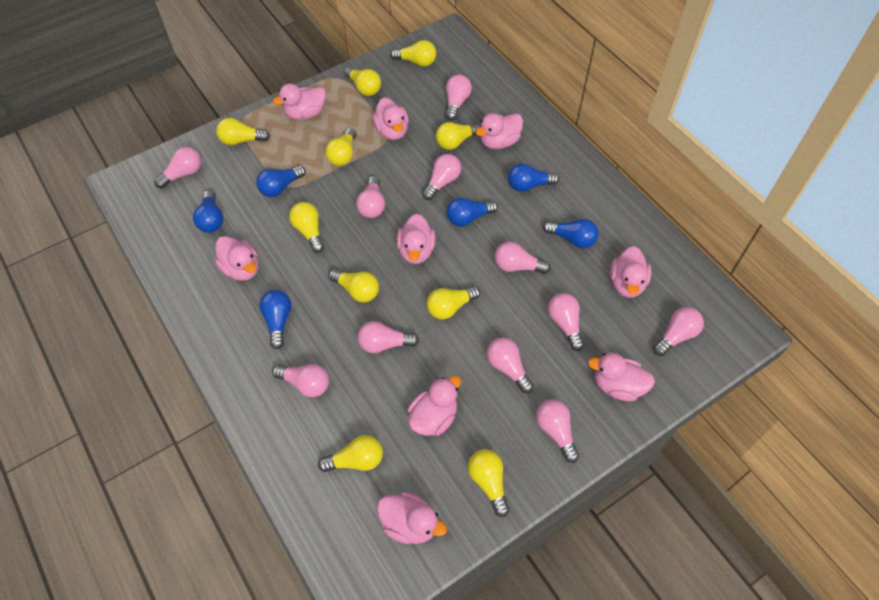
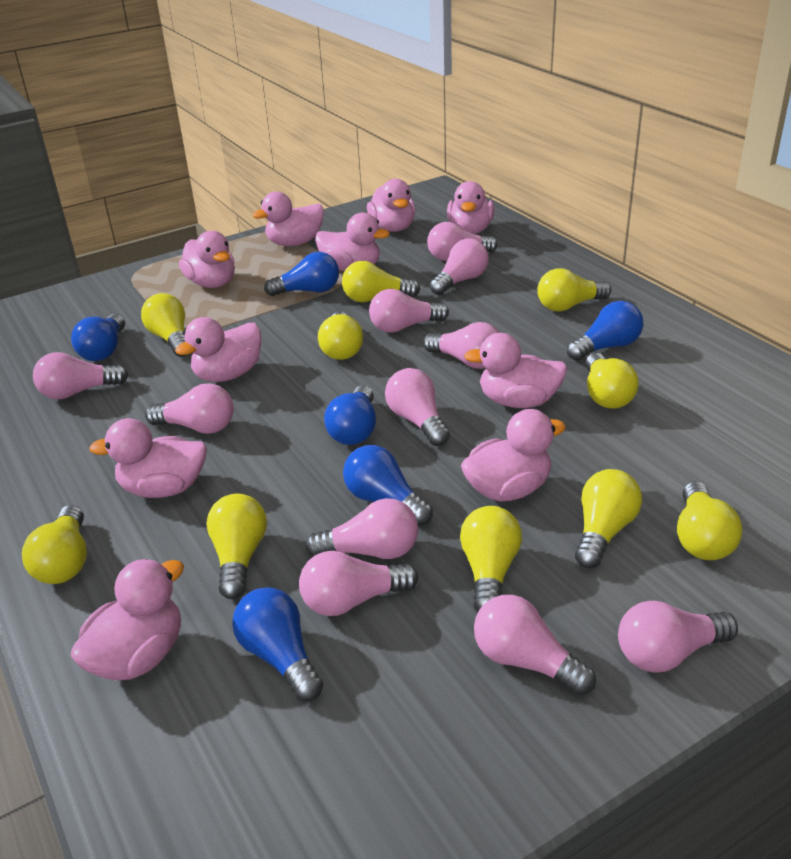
pink duck: [214,236,259,281] [273,83,326,120] [372,97,409,140] [377,492,447,544] [397,214,436,264] [408,376,461,436] [475,113,523,149] [588,353,655,402] [610,246,651,298] = 9 -> [70,559,184,681] [89,418,207,498] [175,317,261,382] [179,231,235,288] [252,192,324,246] [315,213,390,271] [367,179,415,232] [447,181,494,234] [461,409,566,502] [464,333,568,408] = 10

